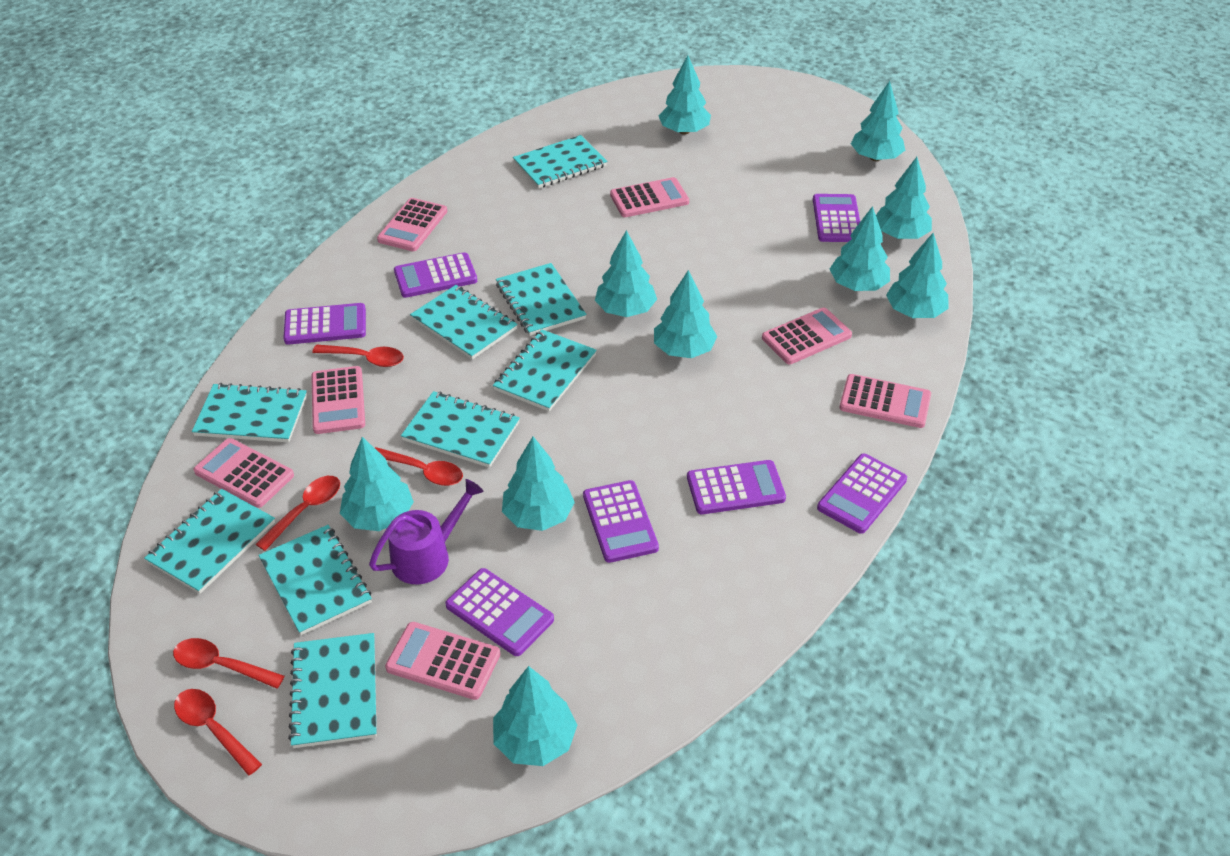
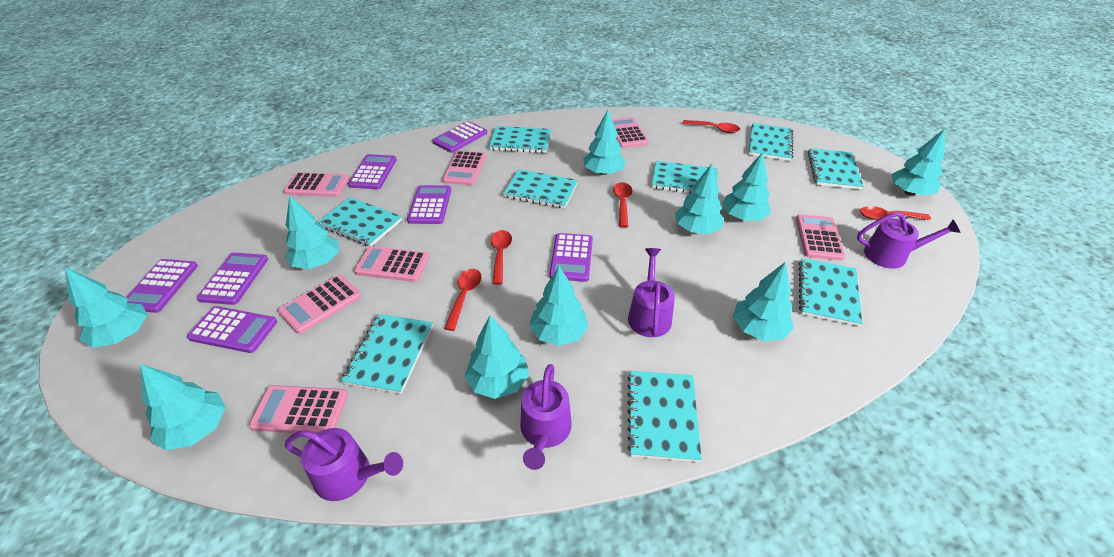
purple watering can: [369,479,484,585] = 1 -> [285,428,403,501] [520,364,571,470] [628,248,675,337] [857,212,961,269] = 4

